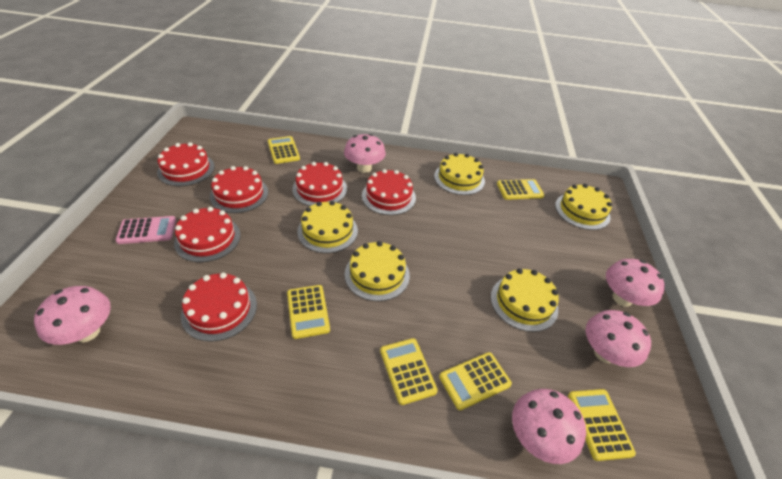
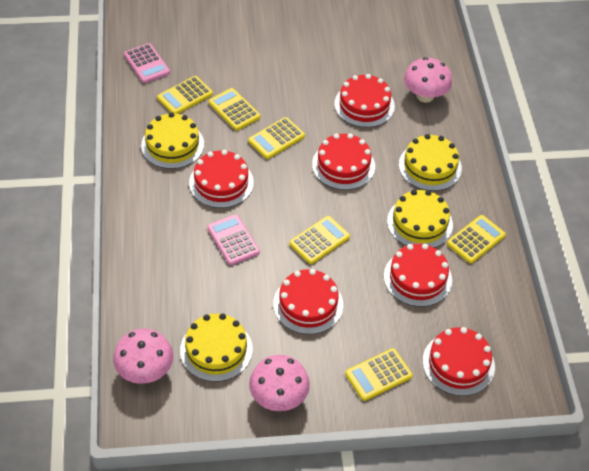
pink calculator: [116,216,176,244] = 1 -> [124,43,170,83] [207,214,260,265] = 2
pink mushroom: [34,286,111,345] [344,134,386,173] [512,389,586,464] [586,310,651,367] [606,259,665,307] = 5 -> [113,329,173,384] [249,355,310,411] [404,57,452,103] = 3
yellow cake: [297,201,358,253] [345,241,410,301] [434,153,485,195] [491,268,559,332] [555,184,612,230] = 5 -> [141,112,204,169] [180,313,253,382] [387,190,453,248] [399,134,462,191] = 4

